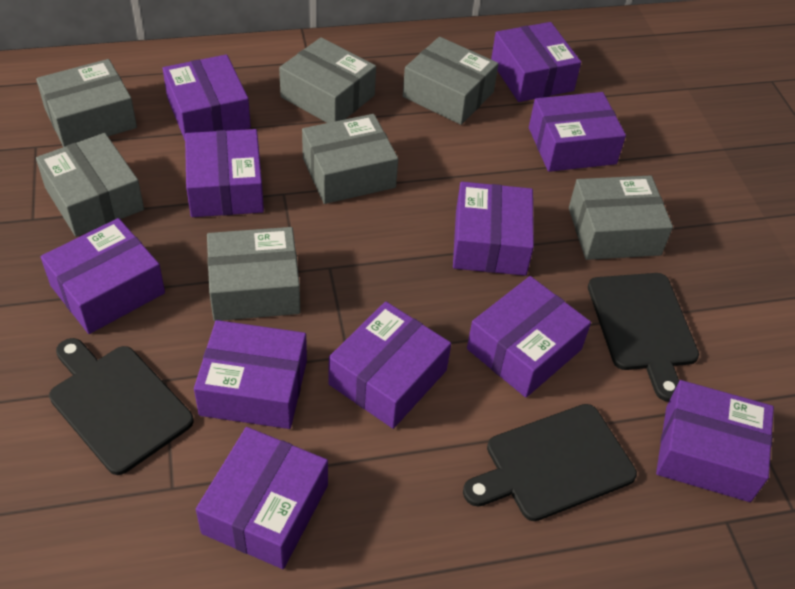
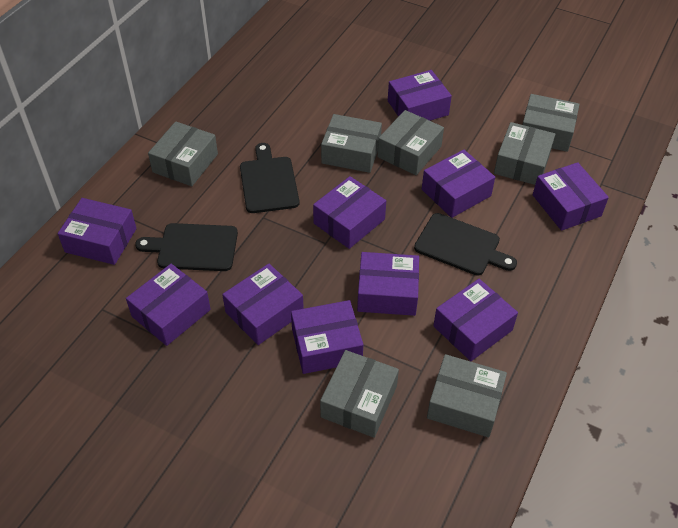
purple box: [41,218,165,334] [163,54,251,140] [185,129,264,217] [194,320,307,429] [196,427,328,569] [329,301,451,429] [453,182,534,276] [467,276,591,397] [491,22,581,102] [529,92,626,172] [656,380,774,502] = 11 -> [58,198,137,265] [126,264,211,346] [222,264,304,345] [291,300,364,374] [313,176,386,249] [357,252,419,316] [388,70,452,121] [422,149,495,218] [433,279,518,361] [533,162,609,231] = 10

